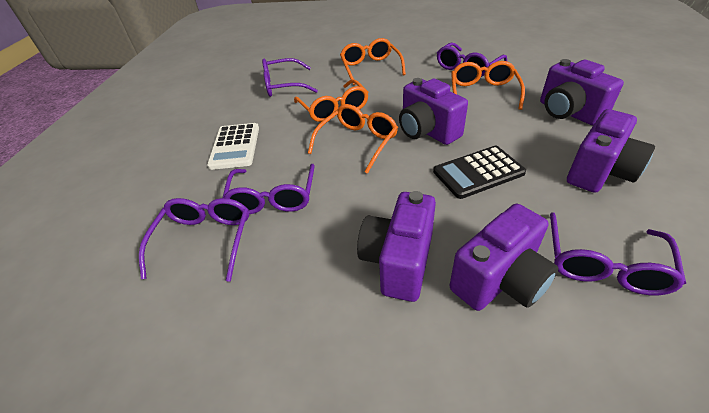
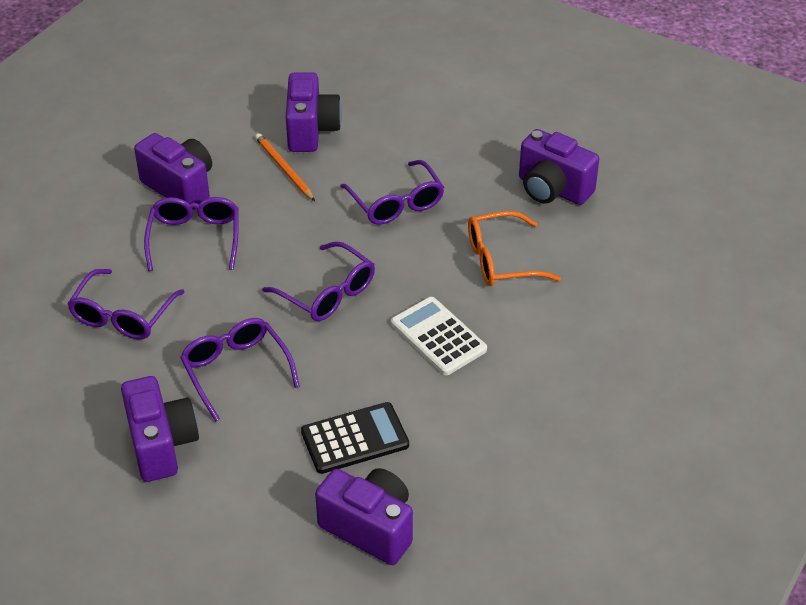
orange glasses: [294,79,369,122] [308,104,398,174] [340,38,406,85] [451,61,525,110] = 4 -> [468,211,561,286] = 1
orange pencil: none = 0 -> [255,133,315,201] = 1

